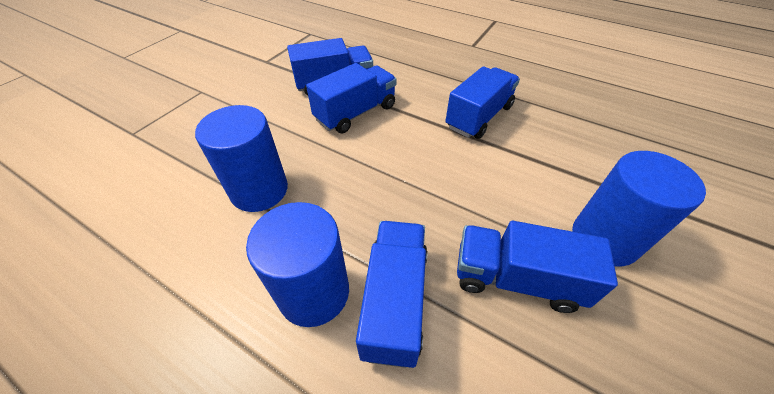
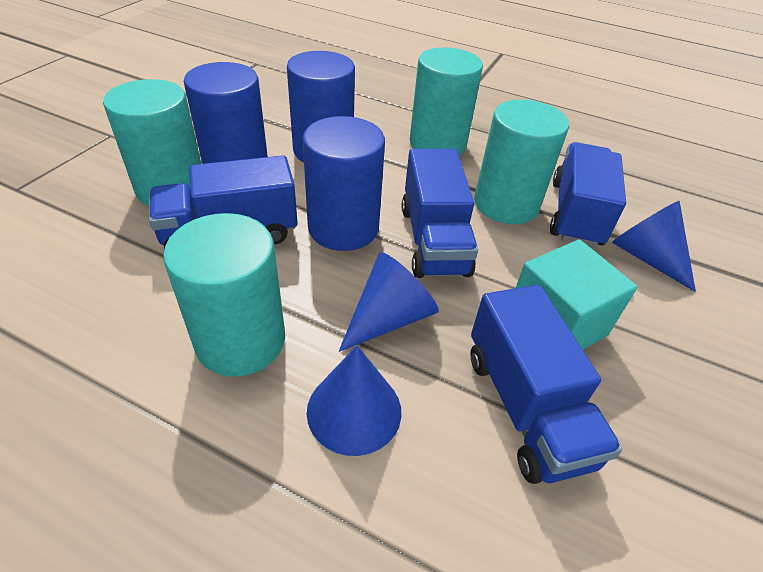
blue cone: none = 0 -> [307,345,401,456] [339,252,439,352] [612,201,696,292] = 3
blue truck: [287,38,373,95] [306,63,397,133] [356,221,428,368] [446,66,520,139] [457,221,618,313] = 5 -> [149,155,297,249] [402,149,478,278] [470,285,622,484] [550,142,626,248] = 4
turquoise cube: none = 0 -> [516,239,637,349] = 1
turquoise cylinder: none = 0 -> [103,79,201,206] [163,213,285,377] [410,47,483,155] [474,99,569,224] = 4

